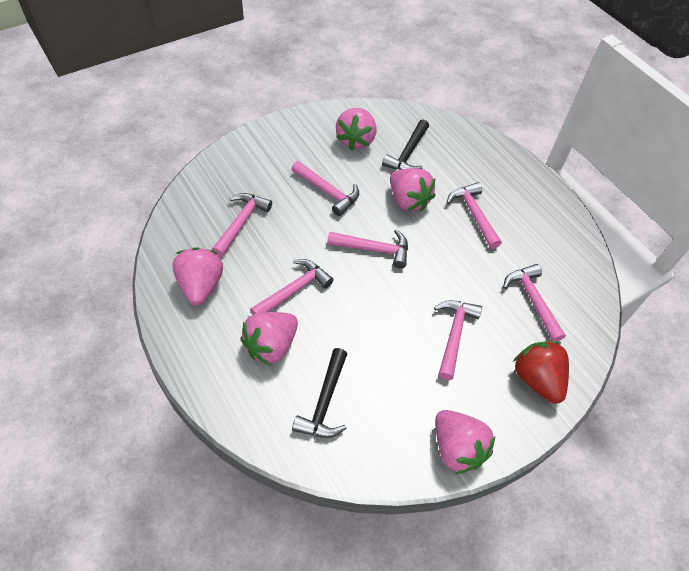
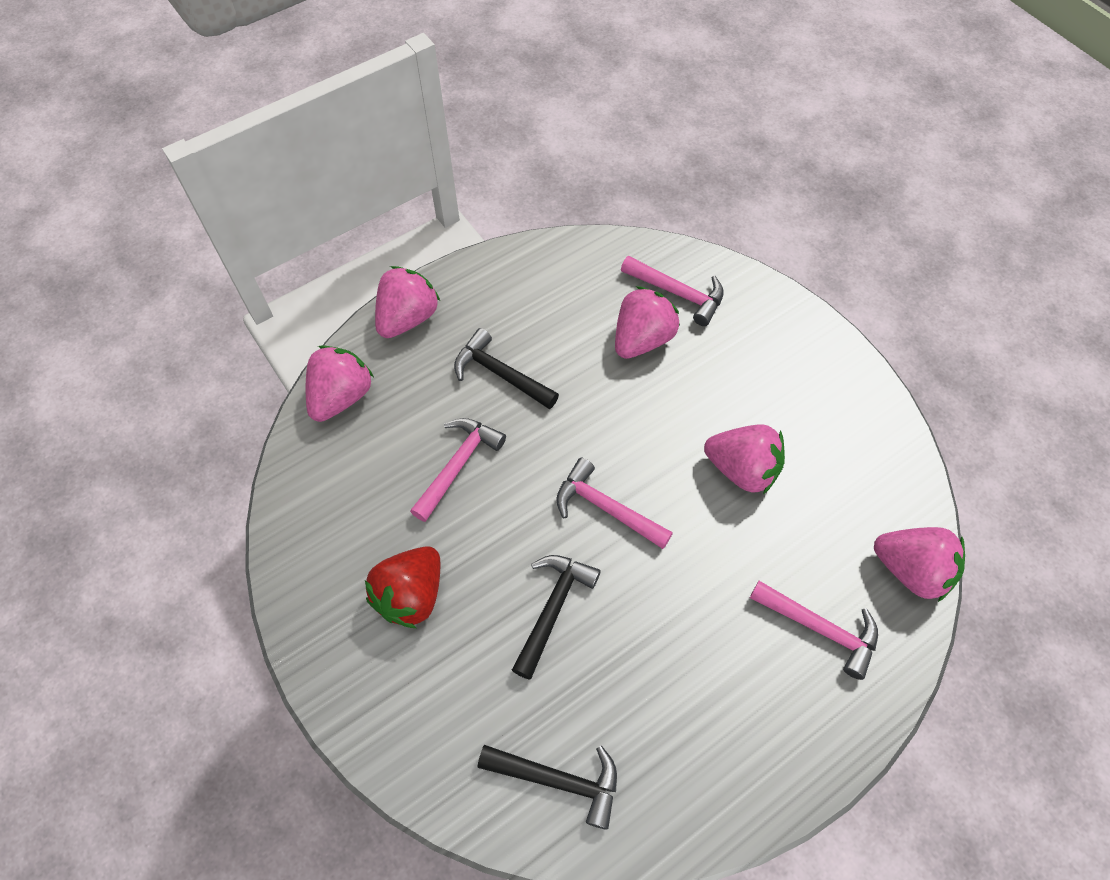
black hammer: [292,348,347,438] [382,120,429,170] = 2 -> [454,328,559,409] [478,745,617,830] [512,555,601,680] = 3
pink hammer: [212,193,272,257] [250,259,333,315] [291,161,359,216] [327,229,408,269] [434,300,482,380] [447,182,502,249] [503,264,566,341] = 7 -> [410,418,506,522] [556,458,673,549] [621,256,724,326] [750,581,878,680] = 4

